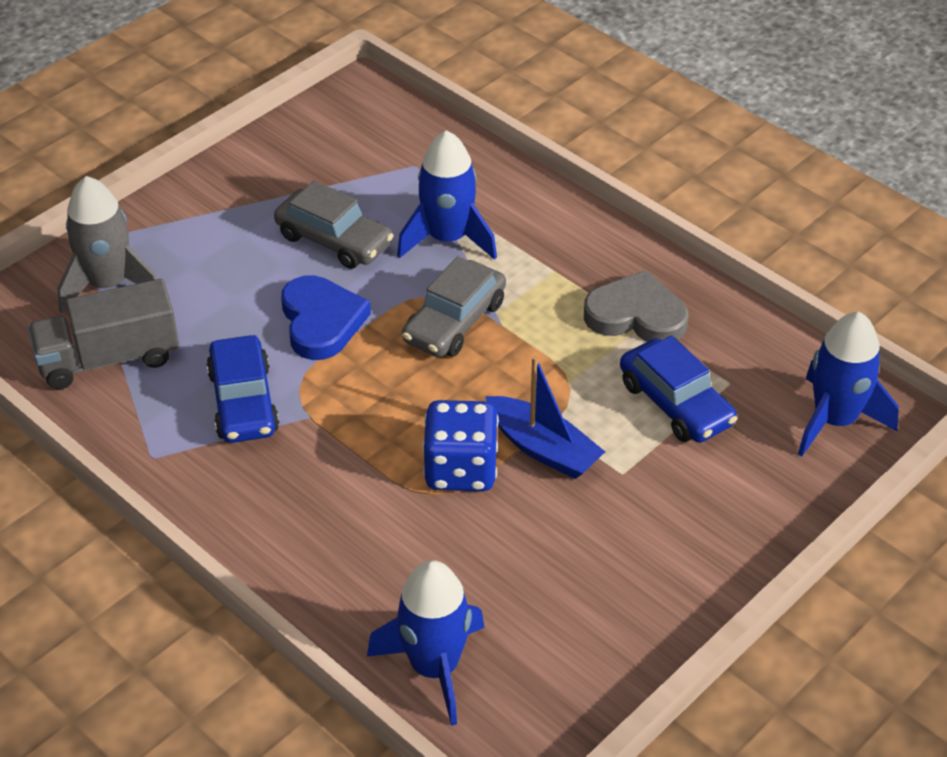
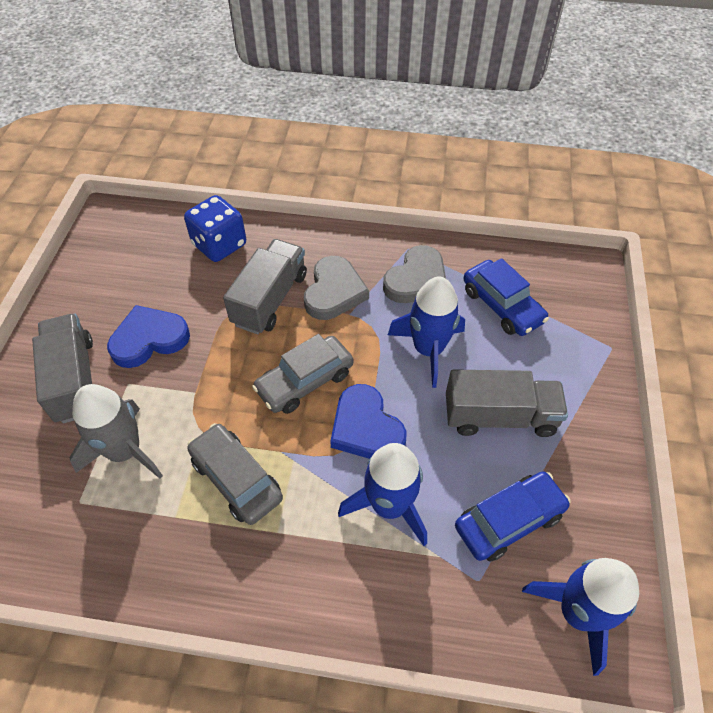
blue boat: [485,356,605,479] = 1 -> none = 0
blue heart: [281,275,371,360] = 1 -> [107,305,190,368] [330,384,406,459] = 2
grey heart: [584,270,688,342] = 1 -> [304,256,369,320] [383,245,446,303] = 2
grey truck: [28,279,179,390] = 1 -> [32,314,93,423] [223,239,307,334] [446,369,568,437] = 3

